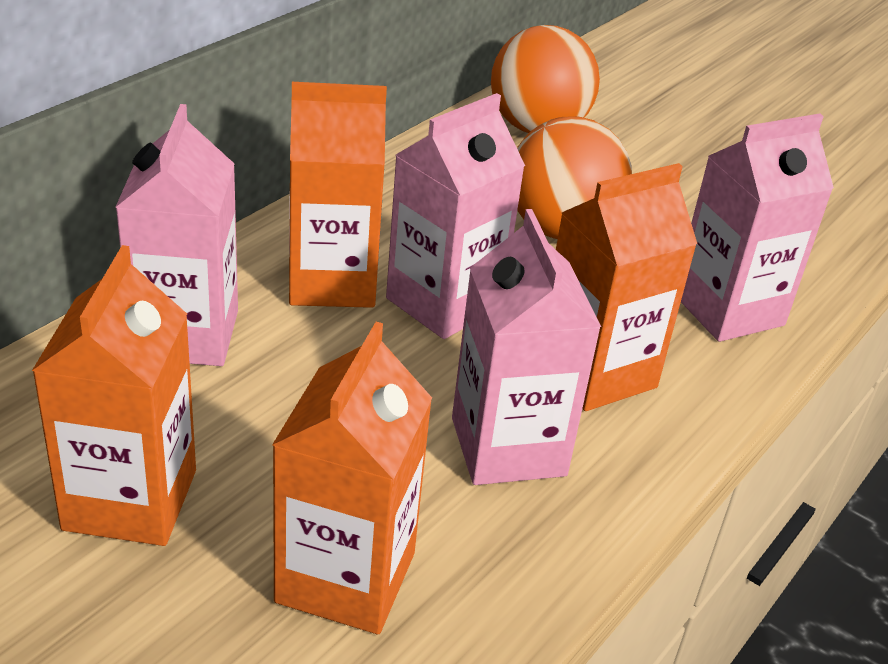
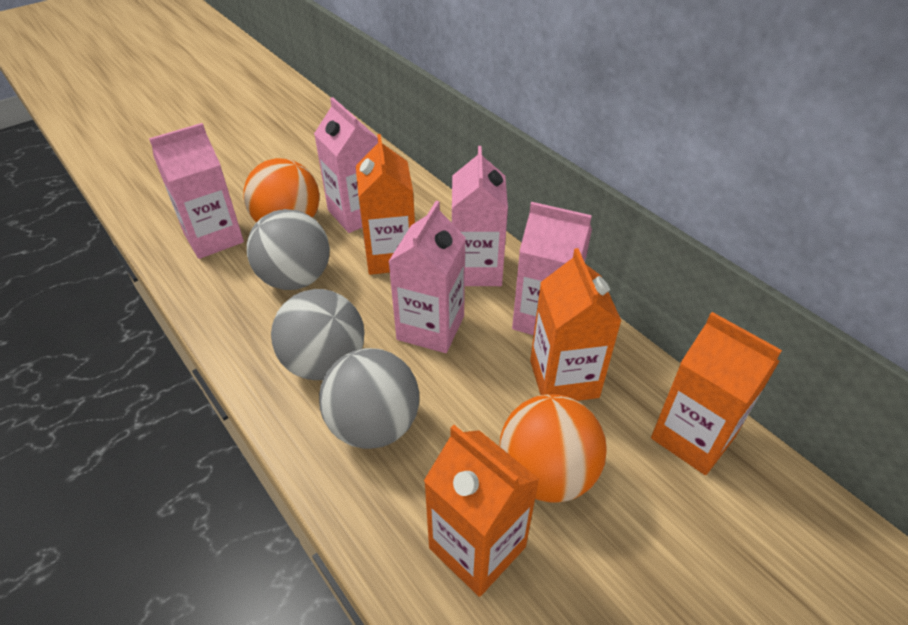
grey ball: none = 0 -> [247,209,330,290] [271,289,365,380] [319,348,419,449] = 3
pink carton: [115,104,238,366] [386,93,525,339] [452,209,601,485] [681,114,834,342] = 4 -> [149,123,244,259] [314,97,378,233] [388,201,466,353] [452,146,508,286] [512,202,592,335] = 5

